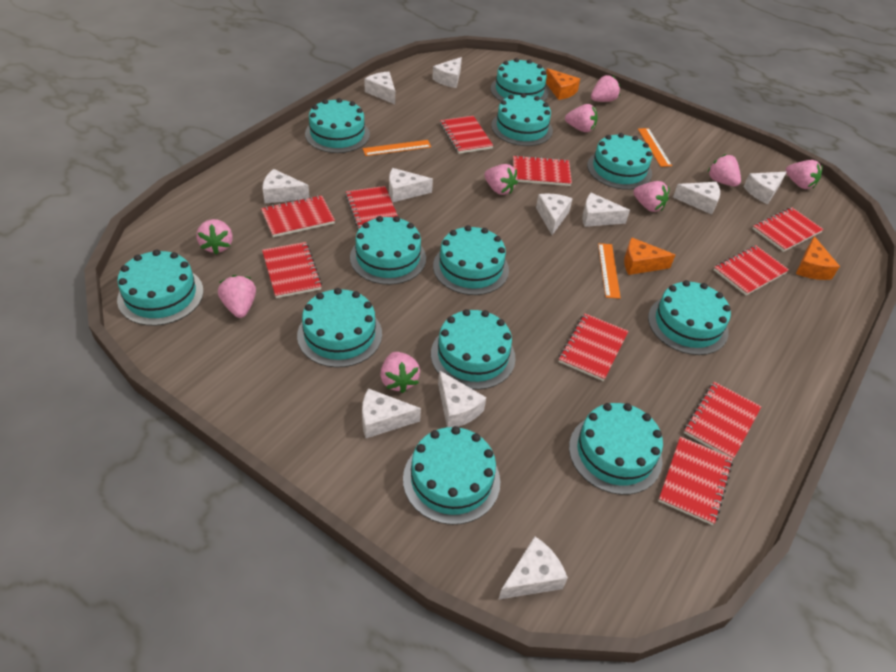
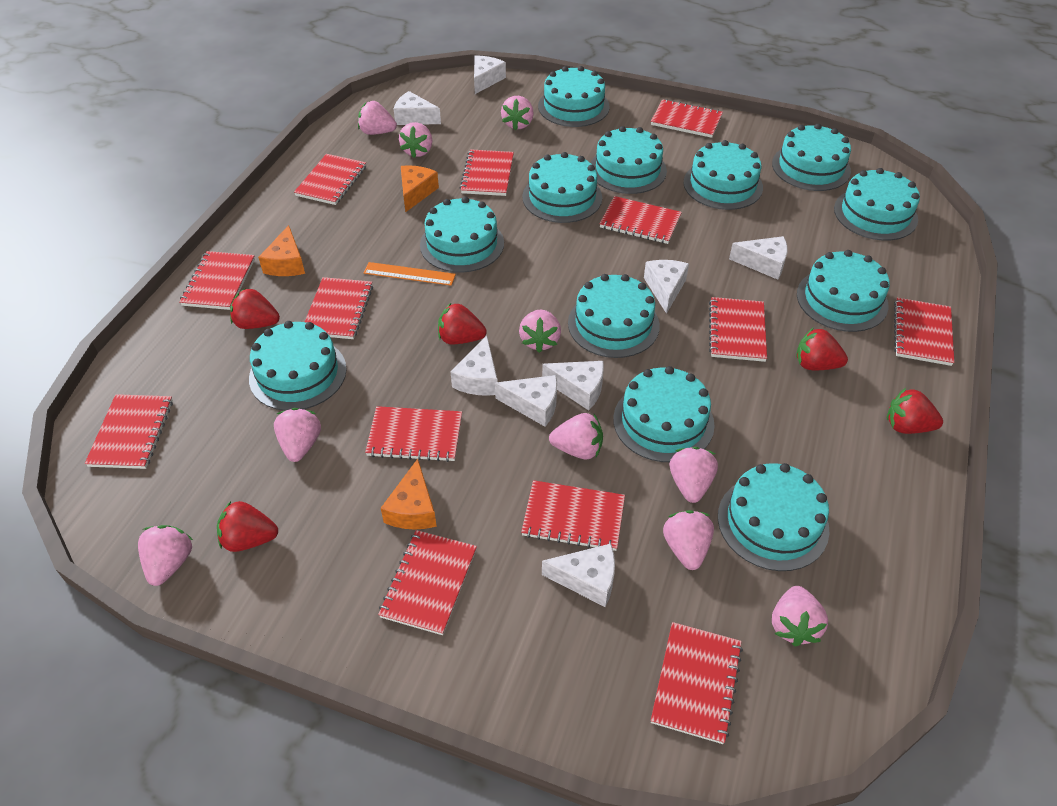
orange ruler: [362,140,431,156] [598,243,621,299] [638,128,672,167] = 3 -> [364,262,456,286] = 1
pink strawberry: [197,219,232,255] [218,275,256,318] [380,352,420,393] [484,164,518,195] [565,104,598,132] [591,75,620,102] [633,181,669,212] [708,154,741,187] [786,160,823,189] = 9 -> [138,525,193,586] [274,408,321,462] [358,101,397,135] [399,122,432,158] [501,96,534,131] [519,310,561,353] [549,413,603,460] [663,510,714,570] [670,447,718,503] [772,586,828,646] = 10
red notebook: [261,195,335,237] [262,242,322,298] [345,186,398,230] [440,116,493,154] [513,155,572,186] [559,313,629,381] [658,436,733,525] [684,382,762,460] [714,245,789,295] [752,207,824,252] = 10 -> [85,394,173,469] [180,251,255,310] [294,154,366,205] [305,277,373,339] [365,406,462,462] [378,530,477,635] [460,149,514,196] [521,480,625,551] [600,196,682,244] [651,99,723,138] [651,622,743,744] [709,297,767,362] [894,298,954,366] = 13
red strawberry: none = 0 -> [217,501,278,552] [230,288,280,329] [438,303,487,345] [796,327,848,370] [887,388,943,434] = 5
white cheese: [263,169,310,203] [362,388,421,438] [365,72,395,104] [389,168,433,202] [432,57,462,88] [438,370,486,427] [498,536,568,600] [536,194,573,235] [582,193,630,227] [673,182,720,215] [743,172,787,204] = 11 -> [394,91,441,125] [451,336,498,396] [474,56,506,94] [495,375,557,427] [542,361,604,410] [542,544,615,607] [644,260,689,314] [729,236,788,280] = 8

